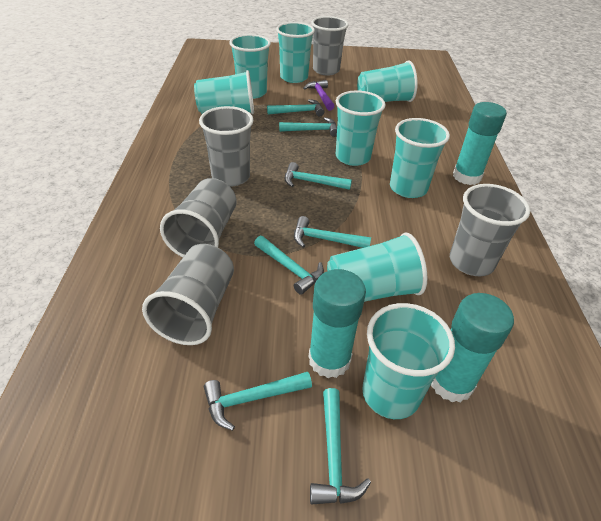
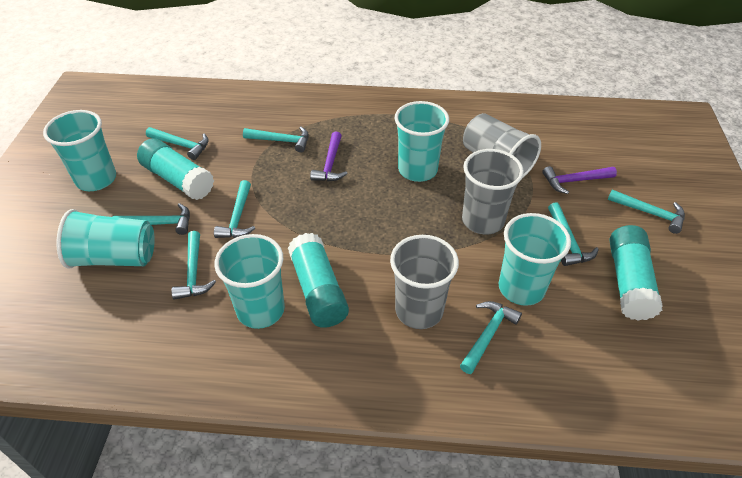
grey cup: [142,244,234,345] [160,178,237,257] [199,106,253,187] [311,16,349,75] [450,184,530,276] = 5 -> [390,235,459,329] [462,149,524,235] [463,113,541,178] = 3
purple hammer: [303,80,335,111] = 1 -> [310,132,348,181] [542,166,617,194] = 2
turquoise cup: [194,70,254,114] [229,34,271,99] [276,22,315,83] [327,233,427,302] [336,90,386,166] [357,61,418,102] [362,303,455,419] [390,118,450,198] = 8 -> [43,110,116,191] [57,209,155,268] [214,234,285,329] [395,101,449,182] [499,213,571,306] = 5
turquoise hammer: [204,372,312,431] [254,236,324,295] [267,99,324,116] [279,117,337,137] [285,162,352,190] [294,216,371,248] [310,388,371,504] = 7 -> [113,203,190,235] [146,127,209,160] [171,231,216,300] [214,180,255,238] [243,126,309,153] [460,301,522,374] [548,202,599,266] [608,190,685,234] = 8

